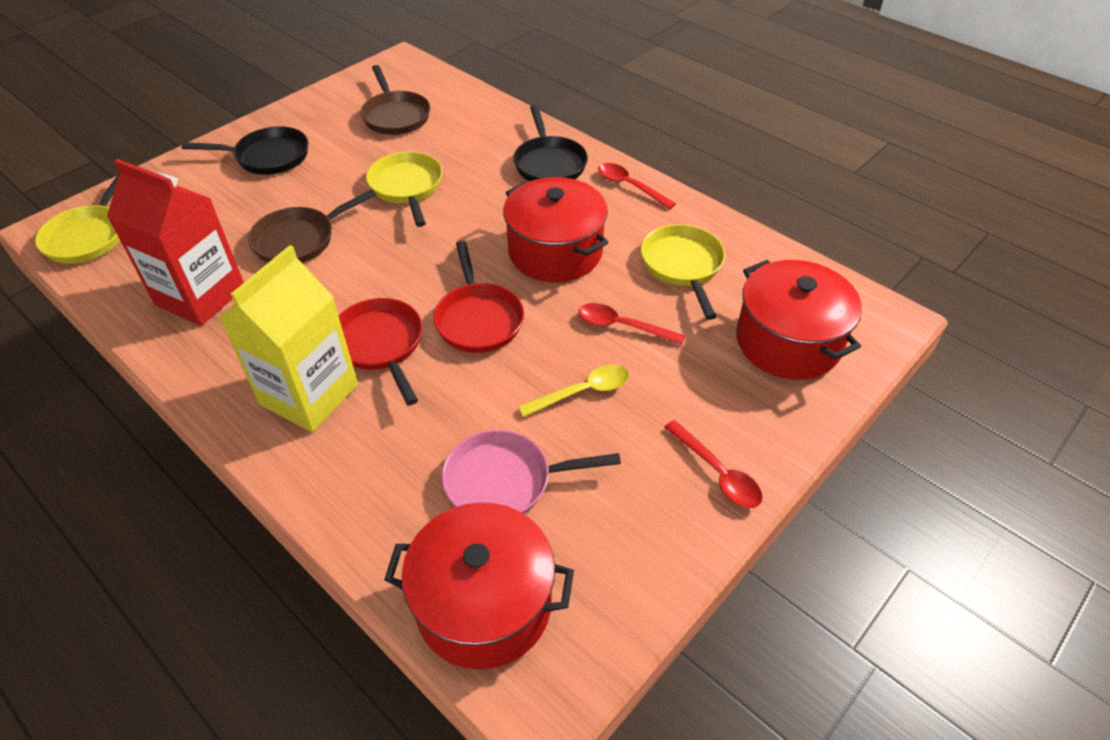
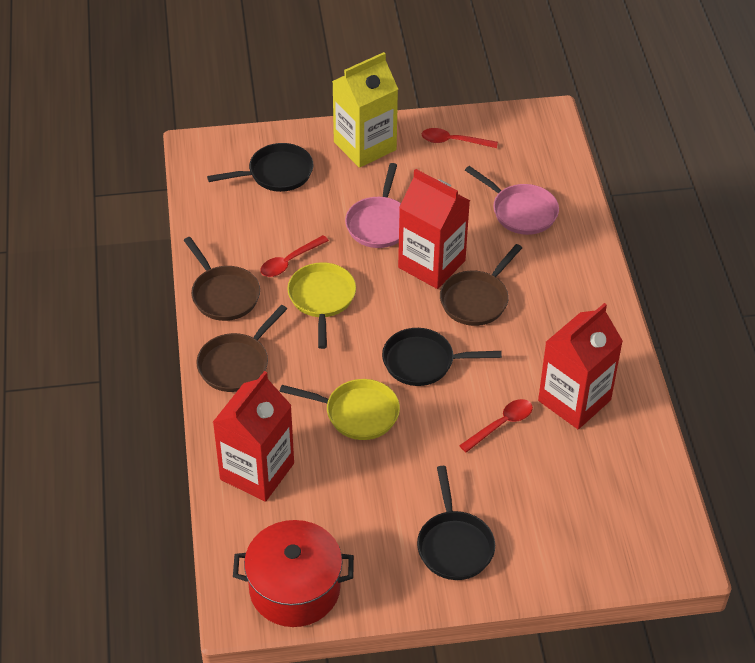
black pan: [182,126,309,175] [513,105,588,181] = 2 -> [207,143,313,192] [382,328,502,386] [417,466,495,580] = 3
brown pan: [248,189,376,263] [361,65,430,135] = 2 -> [184,237,260,321] [196,305,287,392] [440,244,522,326] = 3
pink pan: [442,430,621,514] = 1 -> [345,163,401,248] [465,166,559,235] = 2
red carton: [107,159,244,326] = 1 -> [213,371,294,502] [398,169,470,289] [538,303,623,429] = 3
red pan: [339,298,422,405] [433,241,524,353] = 2 -> none = 0
red pot: [384,502,574,669] [503,177,609,282] [736,260,862,380] = 3 -> [233,520,354,627] = 1
yellow pan: [35,172,120,264] [366,152,442,227] [641,224,725,320] = 3 -> [280,379,400,440] [287,262,356,349] = 2
yellow spoon: [518,365,629,417] = 1 -> none = 0

